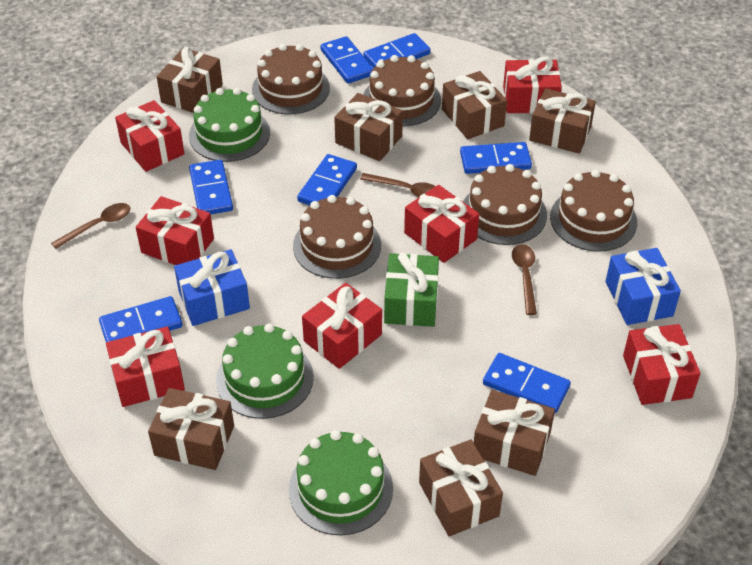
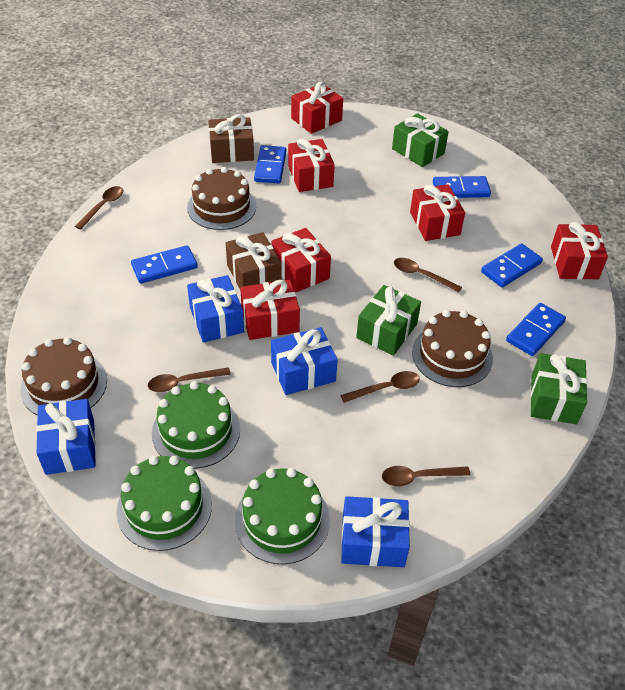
blue domino: [99,296,183,342] [189,160,233,214] [297,154,357,205] [320,36,374,84] [363,33,431,68] [460,142,532,174] [483,353,571,413] = 7 -> [131,245,198,284] [254,145,286,184] [433,176,491,198] [481,243,543,287] [506,303,566,356] = 5
blue gift: [174,249,250,326] [606,248,681,325] = 2 -> [36,399,96,475] [187,275,244,343] [271,327,338,395] [341,496,410,567] = 4
brown cake: [252,44,330,114] [293,195,381,279] [363,55,441,127] [463,164,547,245] [550,170,637,252] = 5 -> [20,337,107,416] [187,167,256,230] [412,310,493,387] = 3
brown gift: [148,388,234,470] [157,47,223,113] [334,93,403,161] [419,439,503,536] [442,71,507,139] [474,390,555,476] [529,88,596,154] = 7 -> [208,114,254,163] [226,232,281,289] = 2
brown spoon: [51,203,130,249] [360,173,435,197] [512,244,537,315] = 3 -> [75,186,123,229] [148,367,231,392] [340,371,420,403] [382,466,470,486] [394,258,462,292] = 5
green gift: [384,253,439,327] = 1 -> [356,285,421,356] [392,113,449,167] [531,353,587,424] = 3
red gift: [106,327,185,407] [115,100,185,172] [136,196,214,265] [302,283,382,369] [404,185,479,263] [503,57,562,114] [623,324,701,405] = 7 -> [240,280,300,340] [271,228,331,293] [288,139,335,192] [291,81,343,134] [410,184,465,241] [551,222,608,280] = 6

